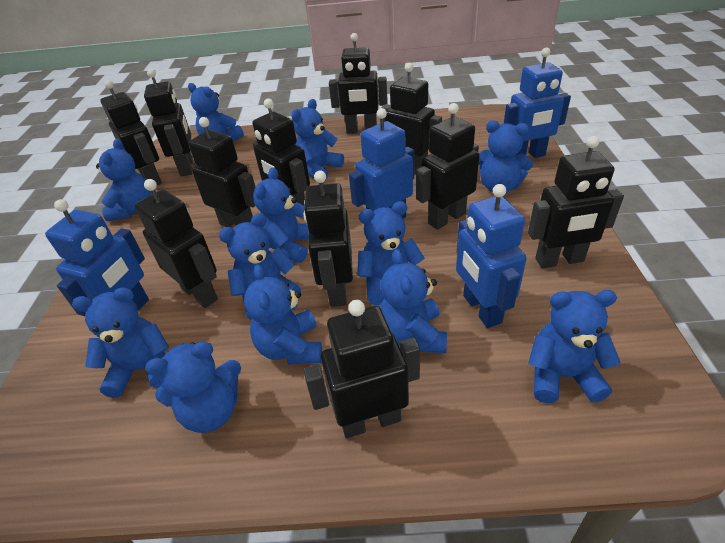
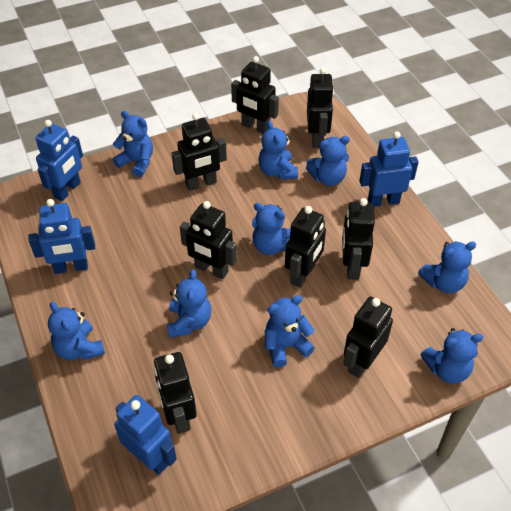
black robot: [100,80,162,185] [135,179,218,308] [144,69,193,176] [188,117,256,227] [252,99,310,206] [303,171,353,307] [303,300,420,438] [329,33,388,134] [381,63,442,175] [416,103,480,230] [528,136,624,268] = 11 -> [154,352,197,434] [172,113,227,191] [180,201,237,279] [231,56,279,134] [285,206,326,288] [307,67,334,148] [342,198,375,280] [343,296,393,378] = 8
blue teddy bear: [72,287,169,398] [96,139,152,221] [145,341,241,433] [188,83,244,141] [219,213,301,320] [244,264,322,365] [253,167,309,263] [291,99,344,179] [357,201,425,305] [380,249,447,353] [479,120,533,193] [528,290,620,403] = 12 -> [48,302,105,360] [113,111,153,177] [167,269,211,338] [252,203,291,255] [258,121,298,180] [265,295,315,367] [306,136,350,186] [418,241,476,293] [420,328,483,384] = 9

